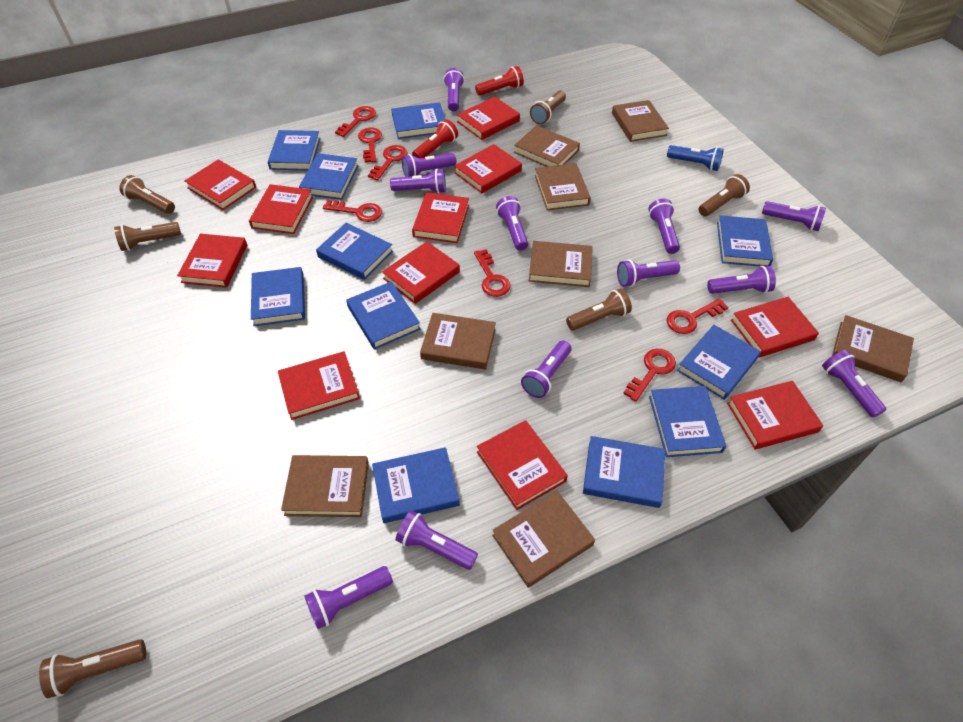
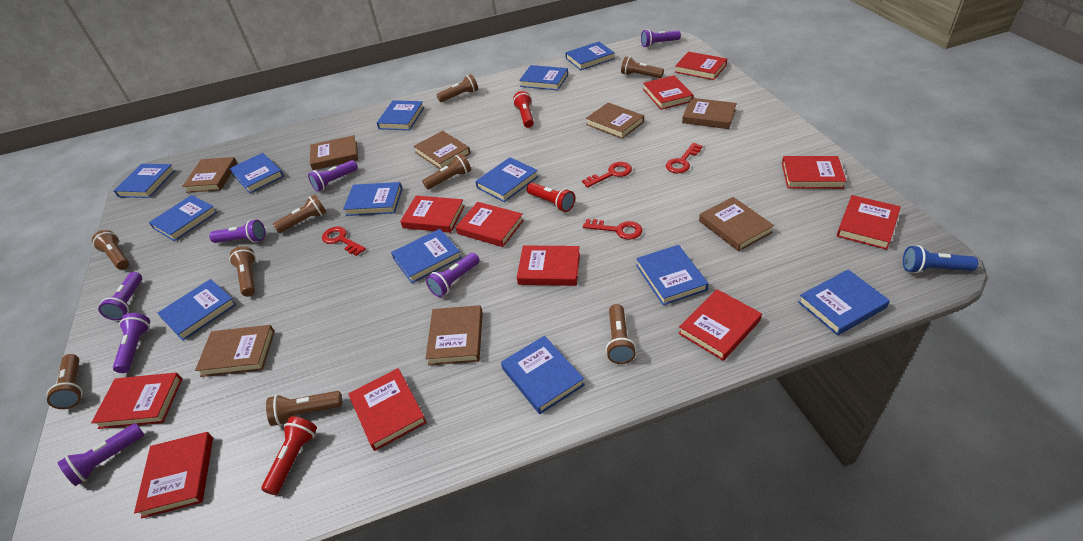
blue book: [251,267,305,326] [268,130,320,170] [299,153,359,200] [316,223,393,280] [346,281,420,349] [372,447,460,523] [391,102,445,139] [583,436,665,508] [649,386,726,457] [677,325,761,400] [717,216,773,267] = 11 -> [114,164,175,198] [149,195,217,241] [158,279,236,341] [229,153,284,193] [343,182,402,216] [377,100,424,130] [391,229,462,283] [475,157,538,202] [501,336,584,414] [519,65,568,90] [565,42,615,70] [636,245,708,305] [798,270,890,336] = 13
brown flashlight: [39,639,146,698] [114,222,181,251] [119,175,175,214] [530,90,566,124] [566,288,632,331] [699,174,750,216] = 6 -> [46,354,83,409] [92,230,129,270] [229,246,256,297] [266,391,342,426] [273,195,326,233] [422,153,471,190] [437,74,478,102] [606,304,636,364] [621,56,664,78] = 9
purple flashlight: [305,566,393,629] [390,168,446,194] [395,510,478,570] [402,153,456,177] [443,68,464,111] [496,196,528,251] [521,340,571,398] [617,260,680,287] [648,198,680,254] [707,266,776,294] [762,201,826,231] [822,350,886,418] = 12 -> [57,423,145,486] [98,272,142,320] [113,313,150,373] [209,220,265,243] [308,160,358,192] [426,253,480,297] [641,29,681,47] = 7
red flashlight: [412,119,458,158] [475,66,524,96] = 2 -> [261,416,317,495] [513,91,534,128] [527,183,575,212] = 3
red key: [323,200,382,222] [335,106,376,137] [358,128,382,163] [368,145,407,181] [474,249,511,297] [623,348,676,402] [666,298,729,334] = 7 -> [322,226,366,256] [582,162,632,188] [583,219,642,240] [666,143,702,173] = 4

